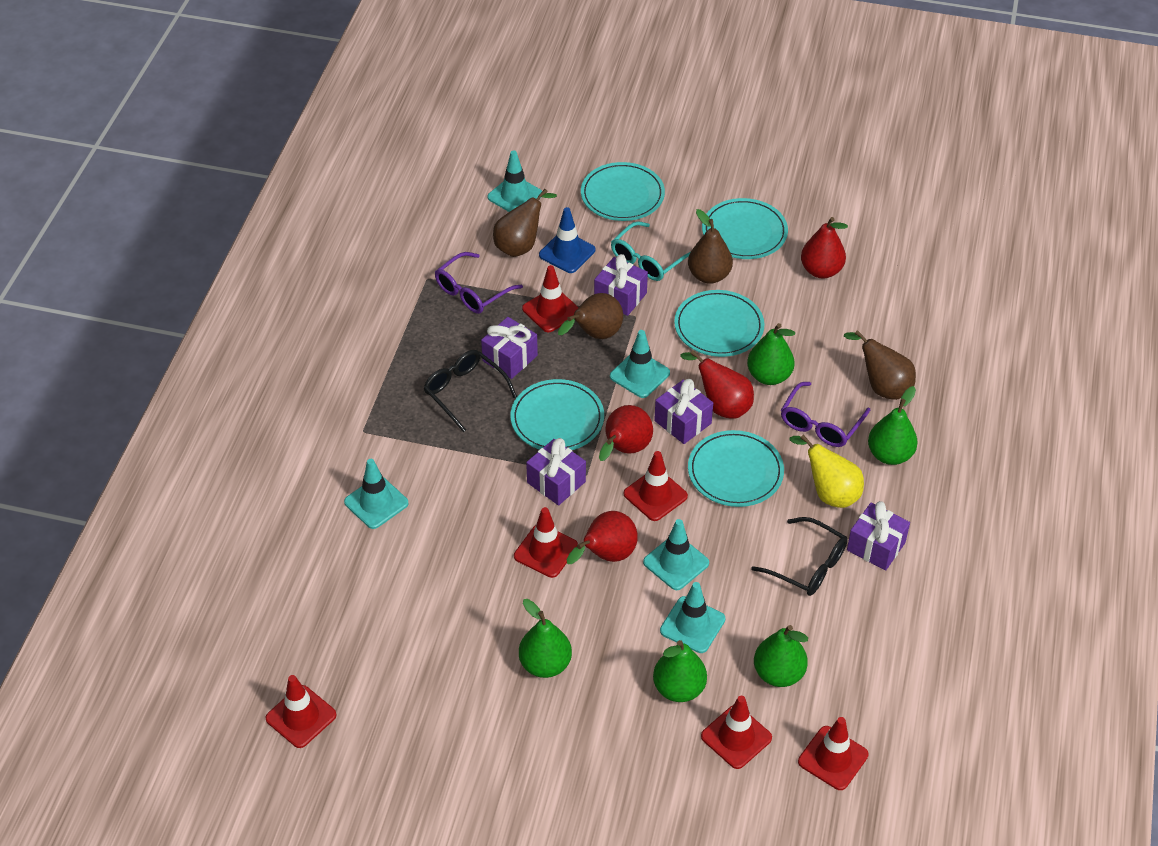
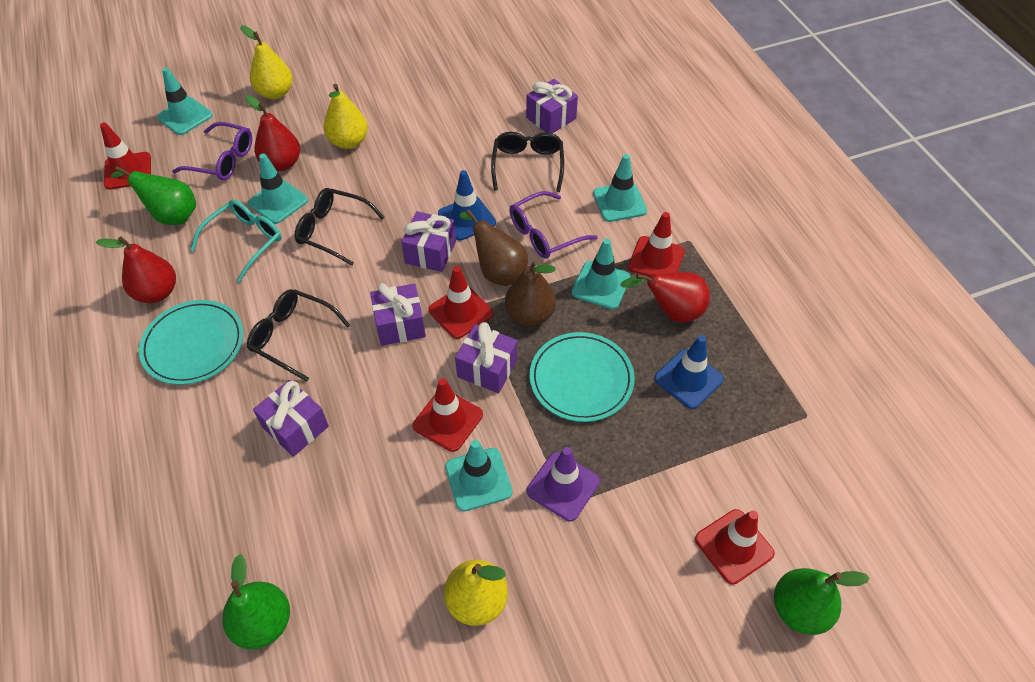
black glasses: [424,350,517,432] [751,517,848,596] = 2 -> [247,289,351,382] [295,188,385,266] [491,132,564,192] = 3
blue traffic cone: [539,207,595,273] = 1 -> [438,170,496,241] [654,335,724,409] = 2
brown pear: [493,189,557,257] [558,293,623,339] [688,209,733,284] [844,330,916,400] = 4 -> [459,210,528,286] [505,260,556,326] = 2
green pear: [519,599,572,678] [653,640,707,702] [747,323,795,385] [754,625,808,687] [868,386,918,465] = 5 -> [111,166,196,225] [222,554,290,650] [774,568,870,635] = 3
purple traffic cone: none = 0 -> [527,447,600,521] = 1
red pear: [567,511,638,564] [599,405,653,461] [680,350,754,419] [801,217,848,279] = 4 -> [96,236,176,303] [245,95,300,171] [620,272,710,322] = 3
red traffic cone: [265,675,336,748] [514,507,578,578] [522,265,579,332] [624,451,688,521] [701,696,772,769] [798,717,869,790] = 6 -> [100,122,151,190] [413,378,483,452] [428,266,493,339] [628,212,685,277] [695,509,775,584] = 5
turquoise plate: [510,379,604,450] [581,162,665,221] [674,290,764,357] [688,430,784,507] [702,198,788,259] = 5 -> [139,300,244,385] [530,332,635,422] = 2
yellow pear: [789,435,864,508] = 1 -> [240,25,293,99] [324,84,368,149] [444,560,508,626] = 3

